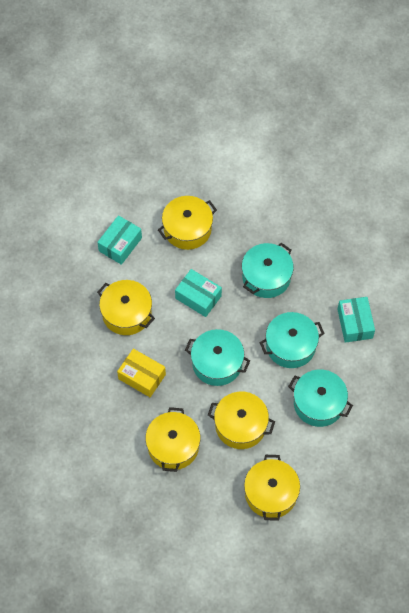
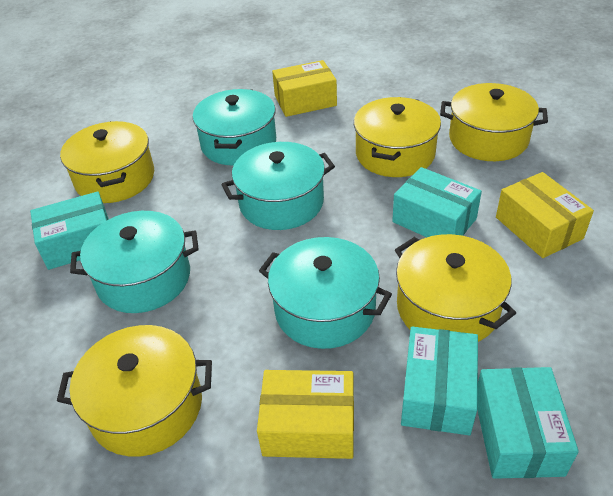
turquoise box: [97,215,142,265] [175,269,222,317] [337,297,375,343] = 3 -> [30,192,109,270] [392,167,482,237] [401,327,478,435] [477,367,579,479] = 4
yellow box: [117,349,166,397] = 1 -> [257,370,354,459] [272,60,337,117] [496,172,594,258] = 3

